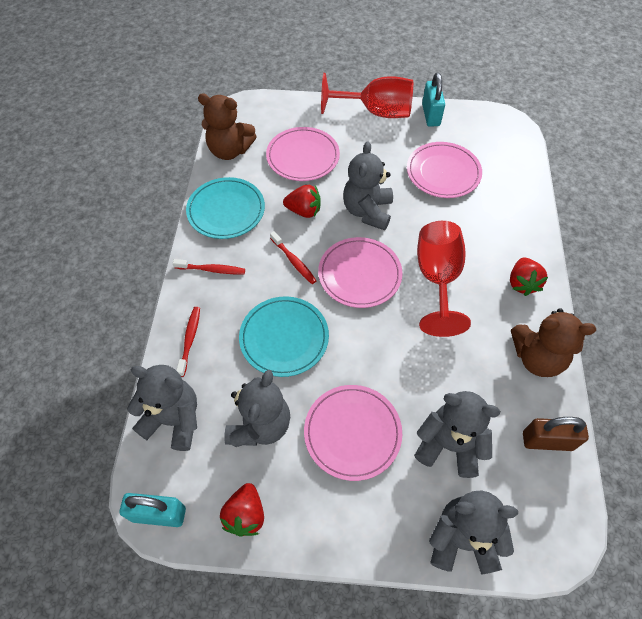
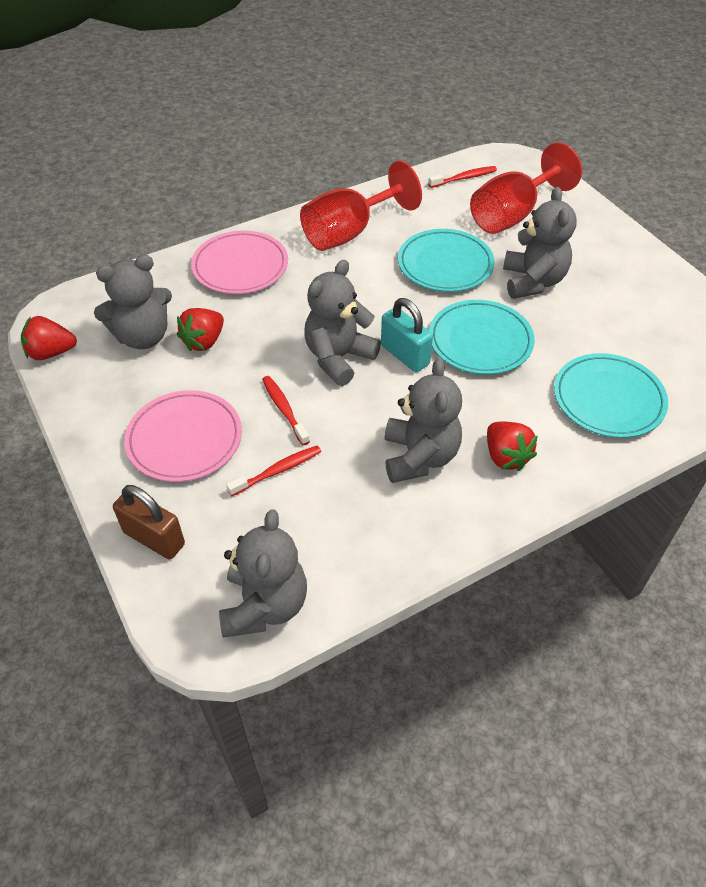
brown teddy bear: [198,94,257,160] [511,308,596,377] = 2 -> none = 0
pink plate: [266,127,340,181] [304,385,402,481] [318,237,402,308] [407,142,482,198] = 4 -> [124,390,242,482] [191,231,288,294] = 2
turquoise padlock: [119,493,186,527] [422,72,445,127] = 2 -> [381,298,433,372] = 1
turquoise plate: [186,177,265,239] [239,296,329,377] = 2 -> [398,229,495,292] [429,300,535,375] [554,353,668,438] = 3

